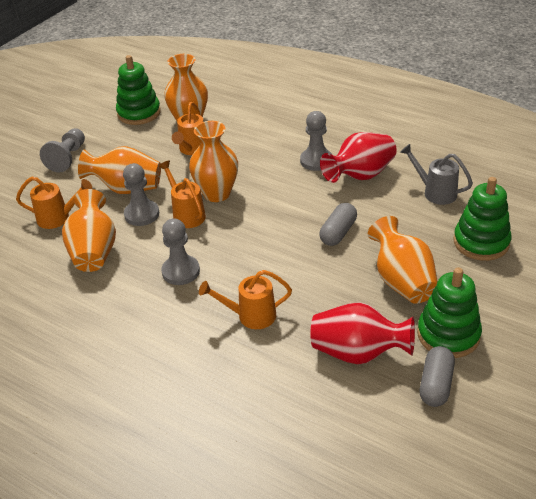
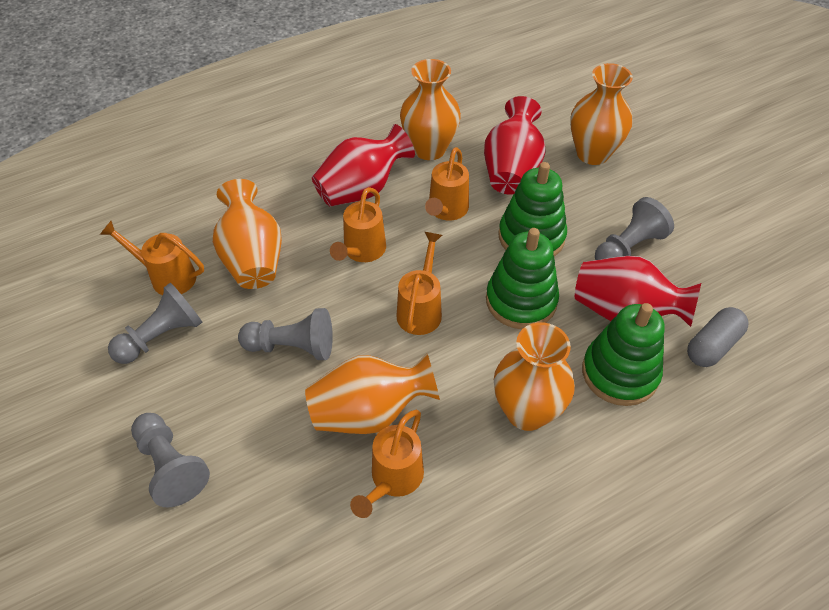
grey capsule: [319,203,357,246] [420,346,455,407] = 2 -> [687,307,748,367] = 1
grey watering can: [400,144,473,205] = 1 -> none = 0
orange watering can: [16,177,92,229] [158,160,206,228] [172,102,204,155] [199,270,292,329] = 4 -> [100,221,204,295] [330,187,386,262] [350,410,424,518] [396,232,442,335] [425,147,469,221] = 5
red vase: [310,302,415,365] [320,132,397,183] = 2 -> [312,124,415,207] [484,96,546,194] [575,256,701,327] = 3

